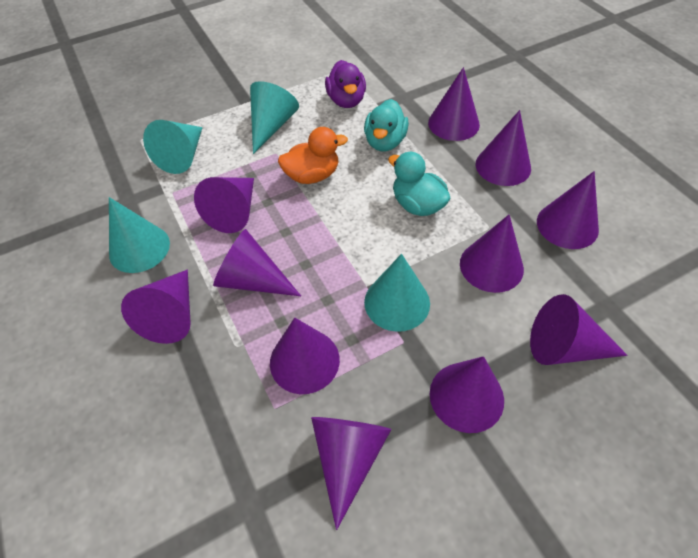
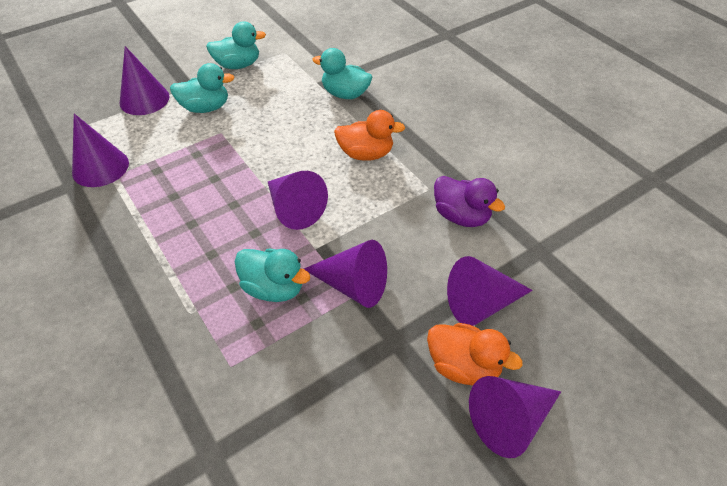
orange duck: [278,127,348,184] = 1 -> [334,110,405,161] [427,323,523,385] = 2
purple cone: [121,270,191,344] [194,177,254,233] [213,229,301,296] [270,318,340,394] [311,417,391,530] [428,67,480,141] [430,356,504,433] [460,215,524,293] [476,110,531,186] [530,294,627,365] [537,171,599,249] = 11 -> [72,114,129,187] [120,46,170,115] [268,171,328,230] [304,240,387,308] [447,256,533,326] [469,376,561,458] = 6
turquoise cone: [109,197,170,273] [143,120,203,174] [250,81,299,154] [364,254,430,332] = 4 -> none = 0
turquoise duck: [364,99,409,151] [388,152,451,216] = 2 -> [170,63,235,113] [206,22,266,69] [235,249,311,302] [312,48,372,99] = 4

